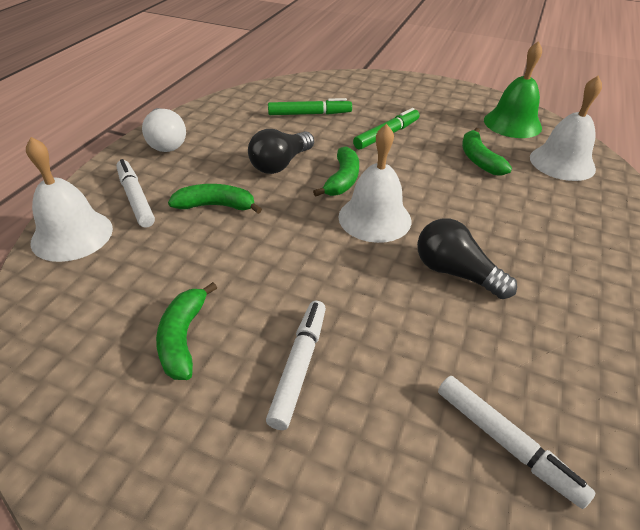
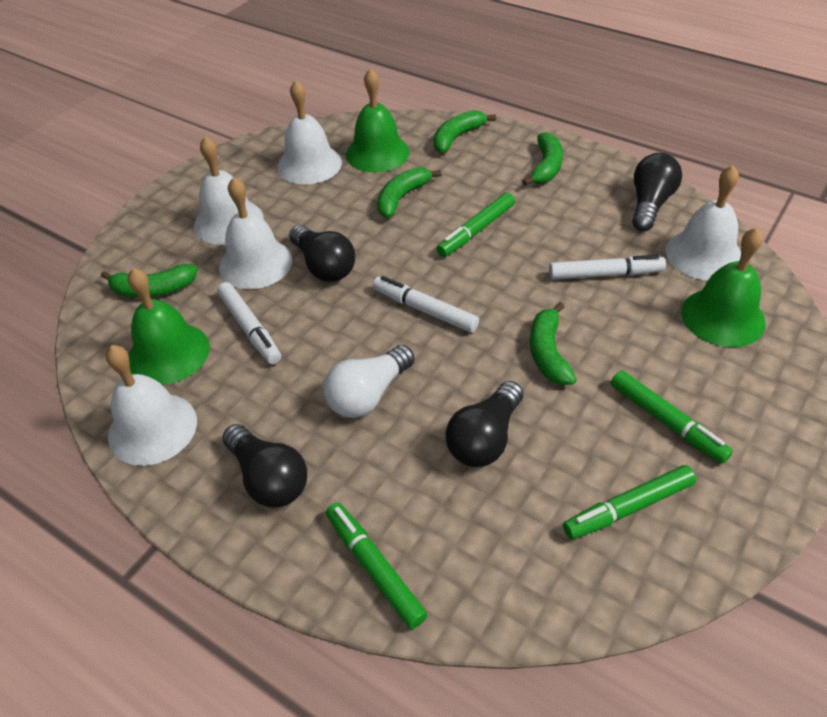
black light bulb: [248,129,314,174] [417,218,517,299] = 2 -> [222,424,307,507] [289,225,355,282] [445,381,523,467] [632,153,682,231] = 4
green banana: [156,282,217,380] [168,184,262,214] [313,146,359,197] [462,128,512,176] = 4 -> [101,264,198,298] [377,167,441,218] [434,110,496,153] [522,132,563,186] [530,302,577,385] = 5
green bell: [484,41,542,138] = 1 -> [127,268,210,385] [346,68,410,172] [681,228,766,347] = 3
green marker: [268,98,352,115] [353,108,420,150] = 2 -> [326,503,428,629] [437,192,515,257] [563,465,696,539] [611,370,733,464] = 4
white bell: [26,137,113,262] [338,124,411,243] [530,75,602,181] = 3 -> [106,345,197,466] [194,136,264,245] [219,177,293,289] [277,80,342,185] [665,165,741,281] = 5

